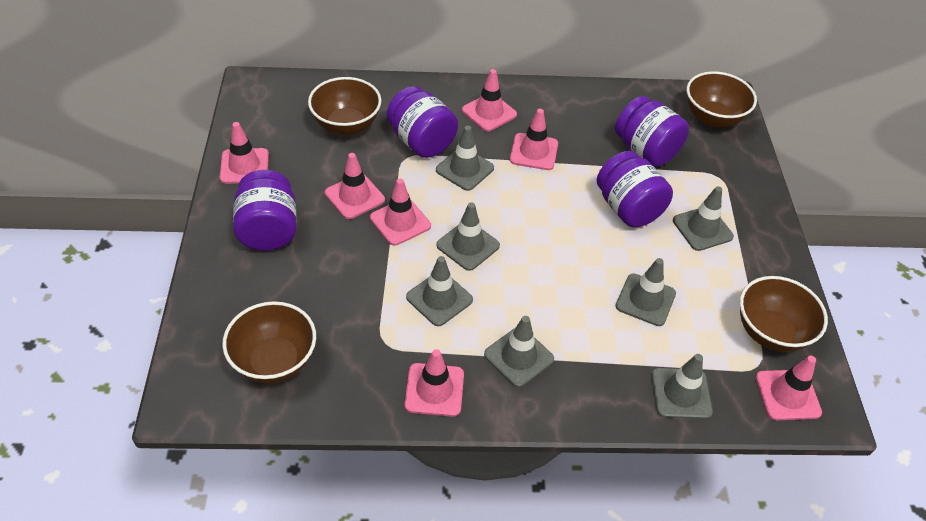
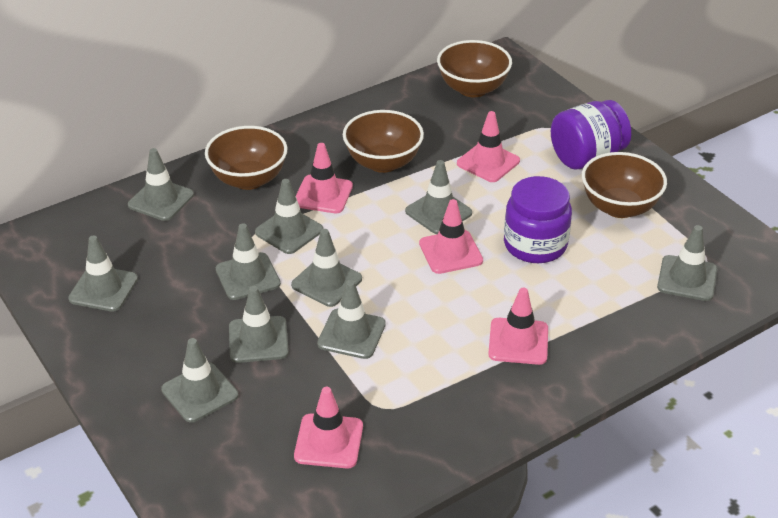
grey traffic cone: [406,256,473,326] [436,126,494,191] [436,202,500,271] [484,316,554,387] [616,258,676,326] [652,354,713,419] [673,186,734,251] = 7 -> [68,235,138,312] [128,148,194,221] [161,338,238,423] [215,223,281,300] [229,286,289,363] [255,179,323,254] [291,229,362,307] [317,280,386,359] [405,160,472,234] [657,225,717,301] = 10
pink traffic cone: [220,122,269,184] [325,153,385,219] [370,178,431,246] [405,349,464,417] [462,69,517,132] [510,109,558,170] [756,356,822,420] = 7 -> [294,387,363,469] [295,143,353,213] [419,199,483,274] [457,111,520,182] [488,288,548,365] = 5
purple jar: [233,170,297,251] [387,86,458,158] [597,151,673,227] [615,96,689,166] = 4 -> [504,176,572,263] [551,100,631,169] = 2

